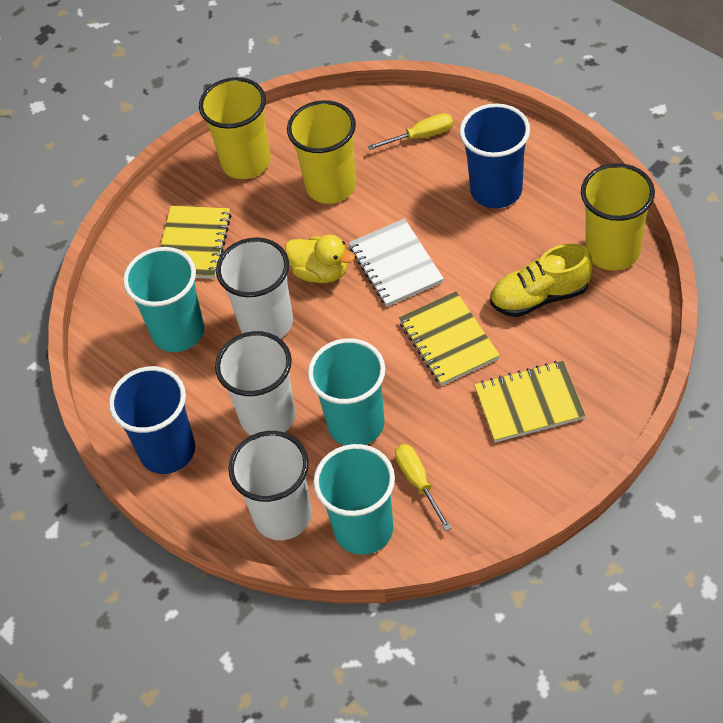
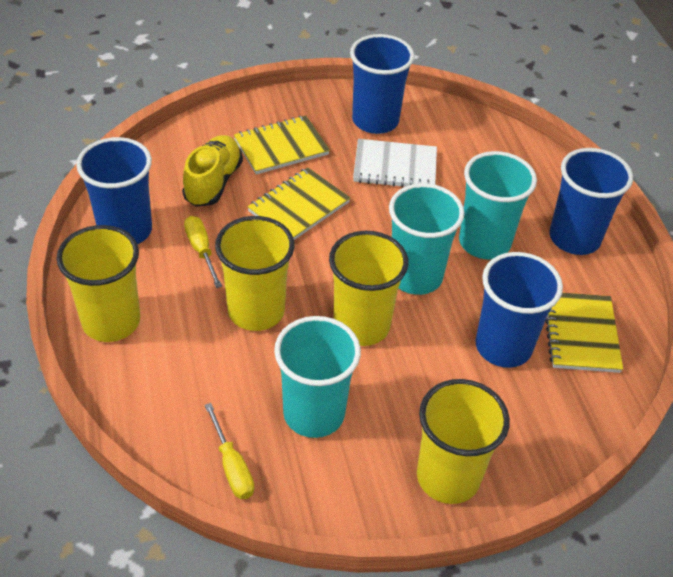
blue cup: [109,366,195,474] [460,103,530,208] = 2 -> [76,137,152,244] [350,34,414,134] [475,252,563,368] [549,148,633,255] = 4
white cup: [215,331,296,435] [216,237,293,339] [228,431,312,540] = 3 -> none = 0
yellow cup: [199,77,271,179] [287,100,356,204] [581,163,655,271] = 3 -> [57,225,140,342] [215,216,294,331] [329,231,408,346] [417,379,510,504] = 4
yellow duck: [285,235,355,283] = 1 -> none = 0

